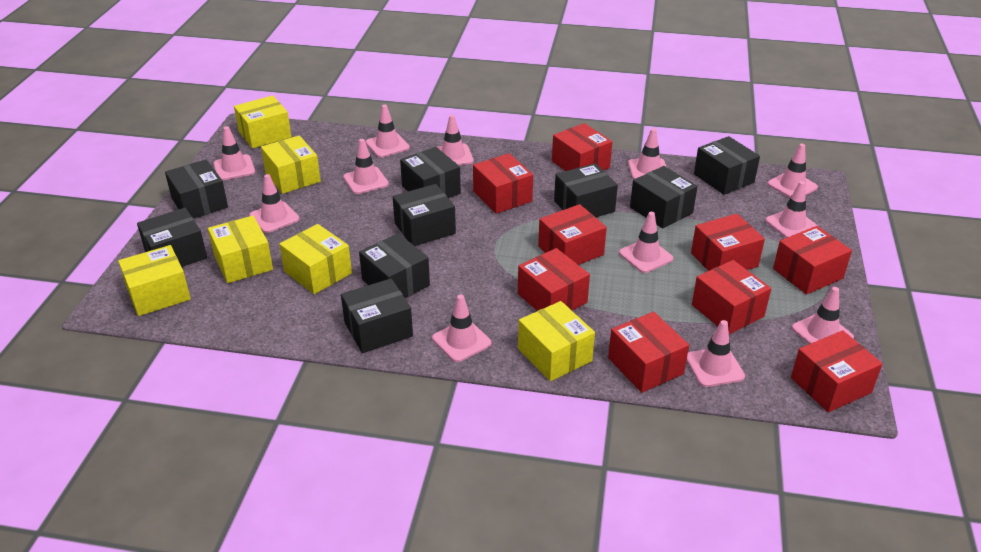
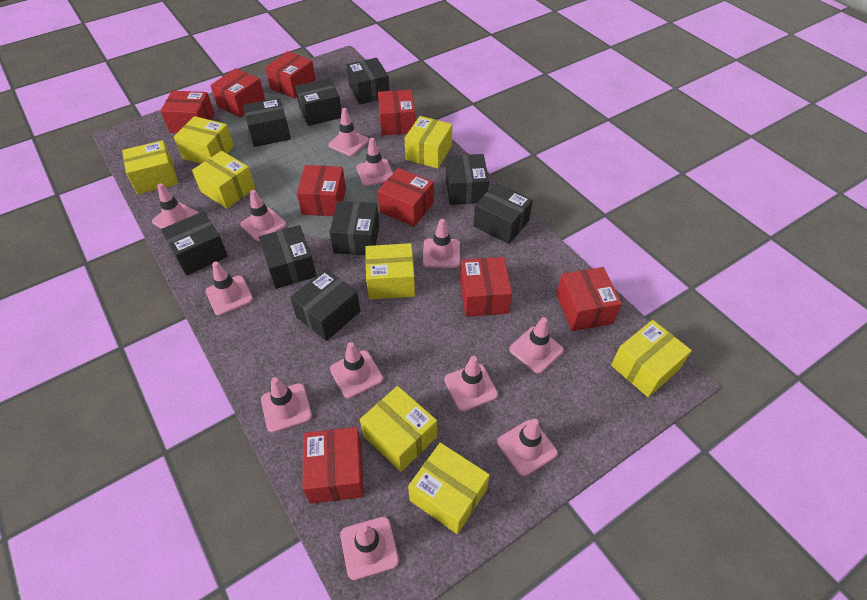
yellow box: [118,245,191,316] [208,216,273,283] [234,96,291,149] [261,136,321,194] [279,224,352,294] [518,301,595,381] = 6 -> [122,140,178,194] [174,116,234,164] [192,151,255,209] [360,386,437,472] [365,243,415,300] [404,116,453,168] [408,442,490,534] [611,320,692,397] = 8

